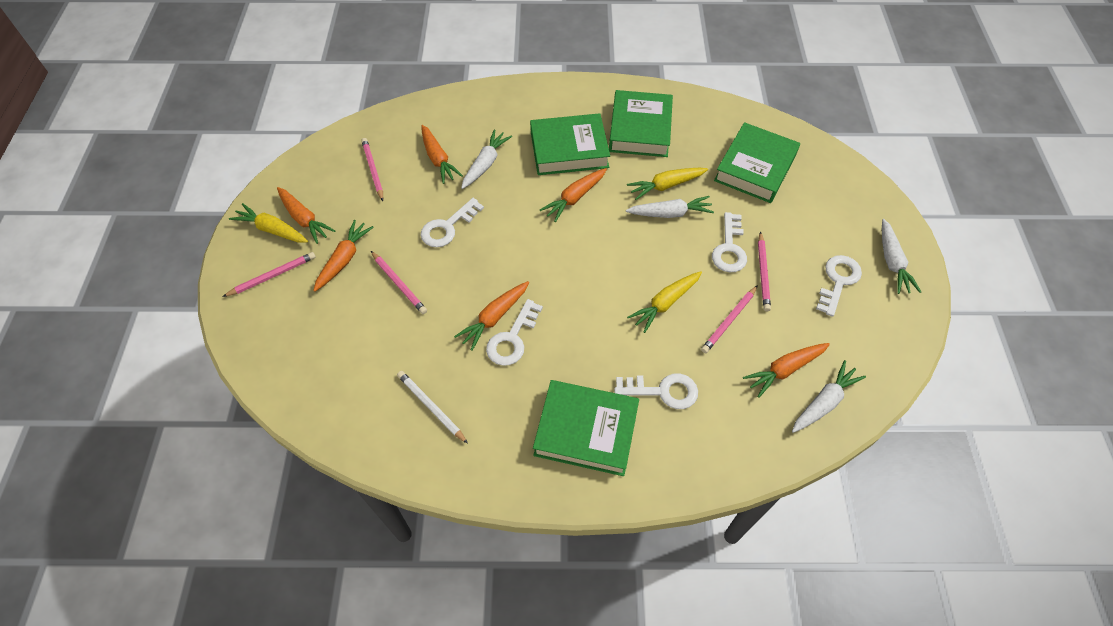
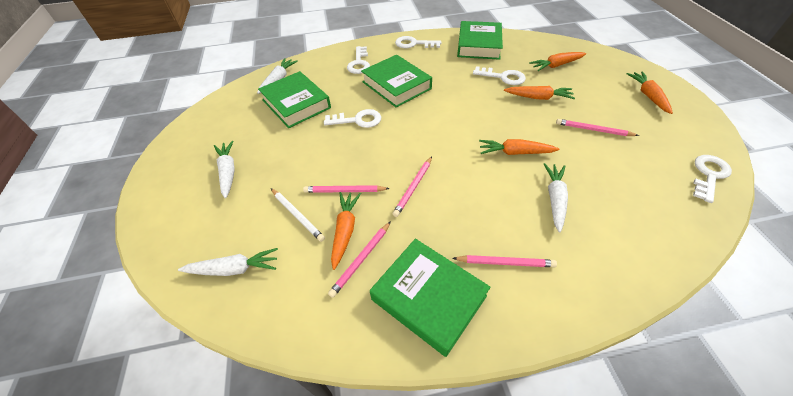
orange carrot: [277,187,335,244] [313,220,374,292] [421,125,463,184] [454,281,529,351] [540,168,607,222] [743,343,830,398] = 6 -> [331,192,361,270] [479,139,560,155] [504,86,575,100] [529,52,586,71] [627,72,673,114] = 5
yellow carrot: [229,203,308,243] [627,168,708,200] [627,271,702,333] = 3 -> none = 0

